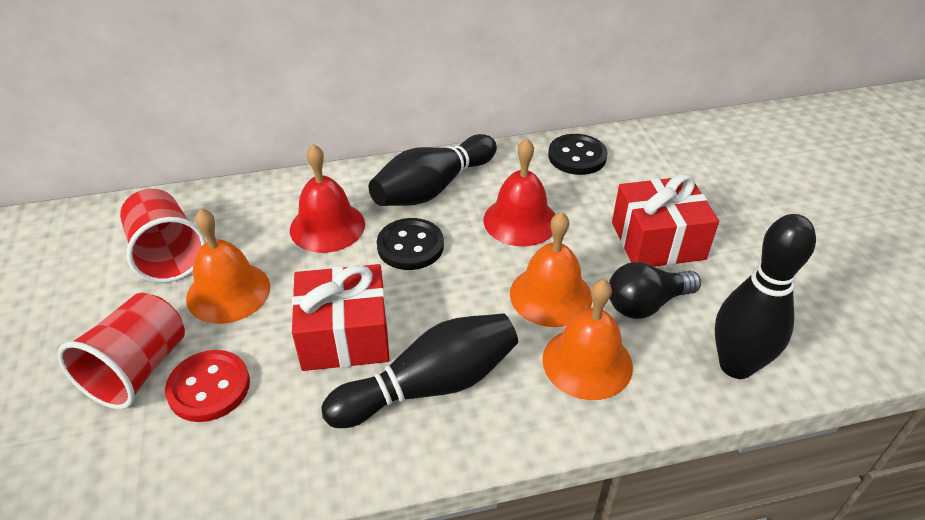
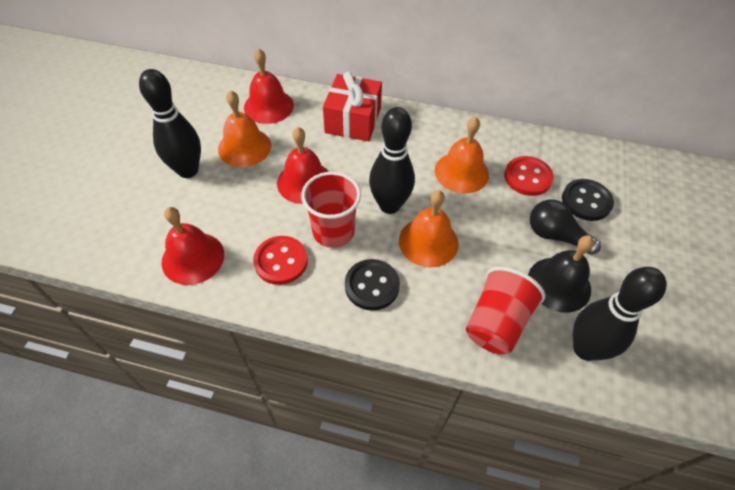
black bell: none = 0 -> [528,236,594,313] = 1
red bell: [290,144,365,253] [484,138,555,246] = 2 -> [162,207,224,285] [244,48,294,124] [277,127,329,204] = 3
red button: [165,350,250,422] = 1 -> [253,236,308,285] [504,156,554,196] = 2
red gift: [292,264,390,371] [612,174,719,267] = 2 -> [323,72,382,141] = 1

